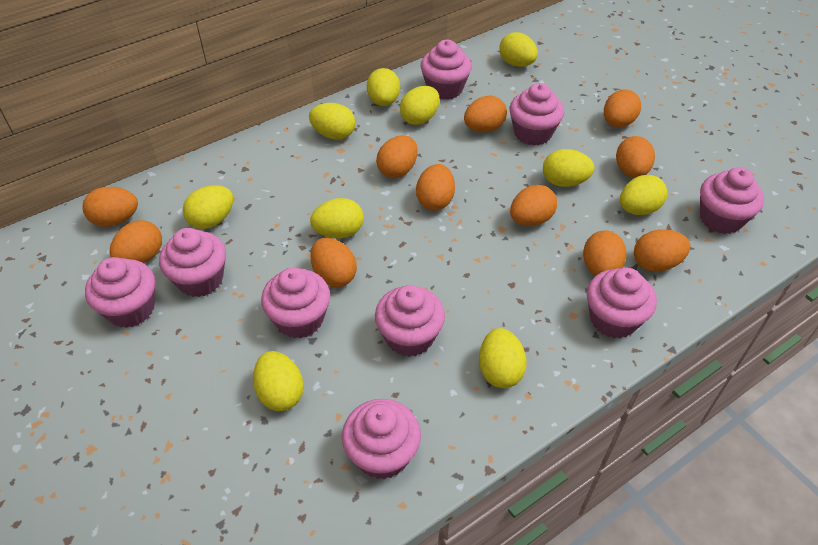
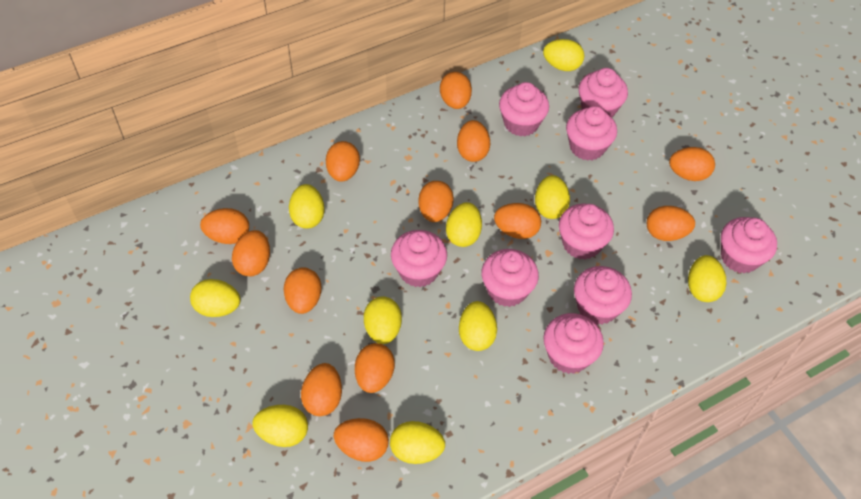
orange egg: [83,187,138,227] [109,220,162,263] [311,238,357,287] [376,135,418,178] [416,164,455,211] [464,96,507,132] [510,185,557,226] [583,231,627,276] [604,89,641,127] [616,136,655,178] [634,229,690,272] = 11 -> [200,208,249,244] [232,230,270,276] [284,267,322,314] [301,363,342,416] [326,141,360,182] [334,418,389,462] [355,343,395,393] [418,181,454,222] [440,72,472,109] [457,120,490,162] [494,203,541,239] [647,206,695,241] [669,147,715,181] = 13

